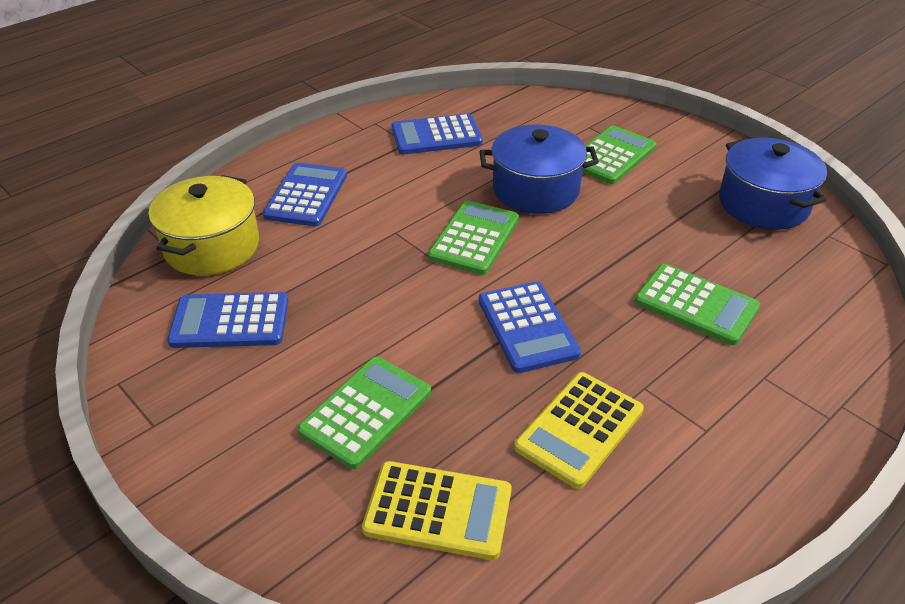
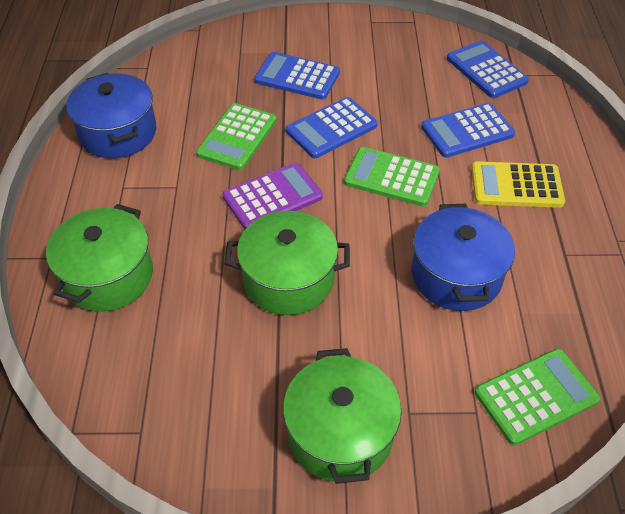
green calculator: [297,357,431,469] [428,200,519,275] [582,125,656,184] [634,264,760,345] = 4 -> [196,103,277,170] [344,147,440,206] [475,348,600,445] = 3
green pot: none = 0 -> [46,204,153,312] [225,211,350,315] [283,348,402,484] = 3
purple calculator: none = 0 -> [223,162,323,229] = 1
yellow calculator: [362,461,512,560] [514,372,644,489] = 2 -> [471,161,565,208] = 1
yellow pot: [148,175,259,276] = 1 -> none = 0

